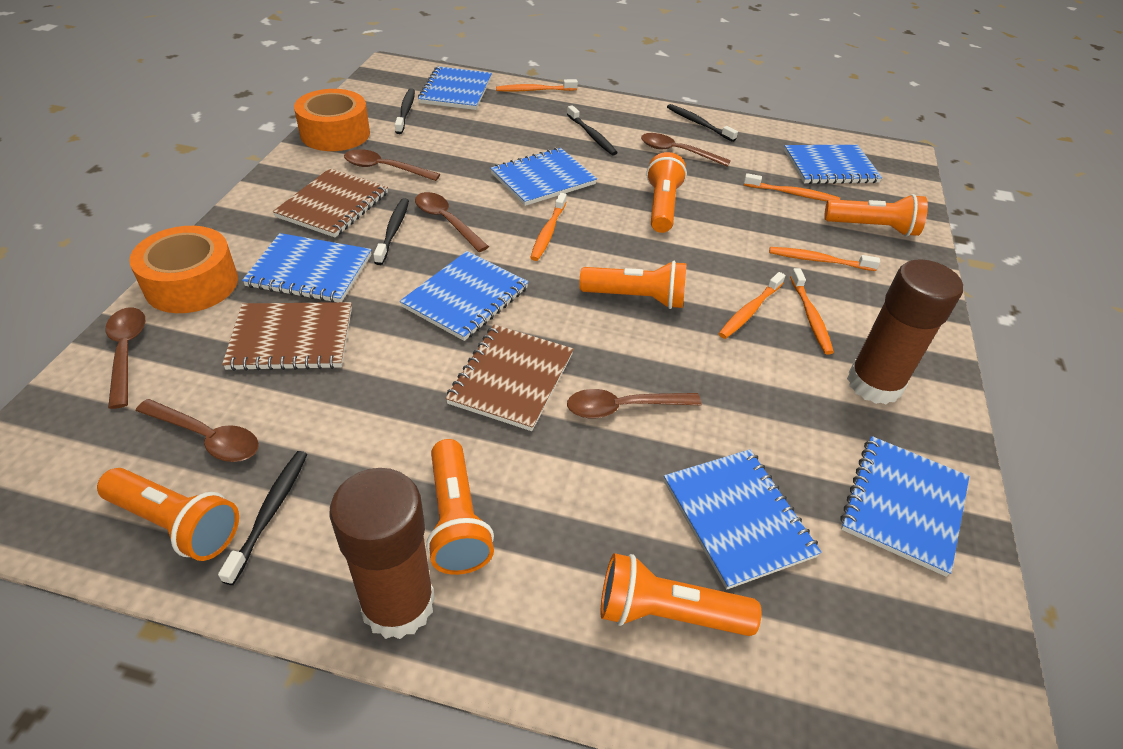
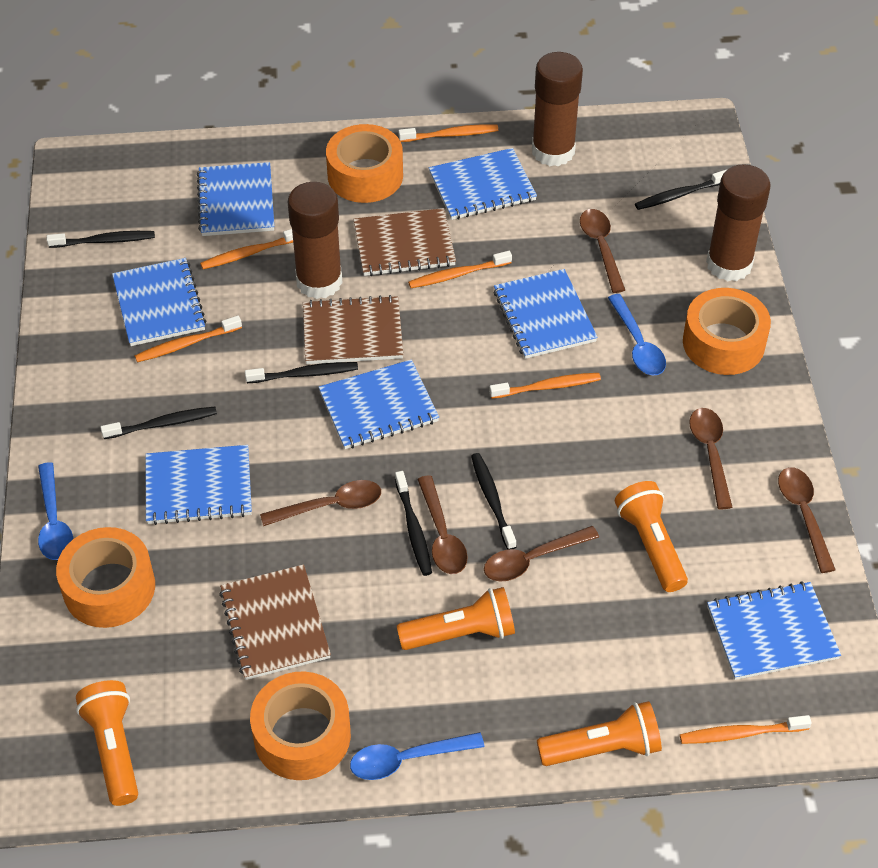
black toothbrush: [218,451,308,585] [373,198,409,265] [395,88,415,134] [567,105,618,155] [667,104,738,142] = 5 -> [47,231,155,248] [100,407,217,439] [245,362,358,383] [395,471,432,576] [471,453,516,550] [635,169,727,210] = 6
blue spoon: none = 0 -> [38,462,73,560] [350,732,485,780] [608,294,666,375] = 3
brown glue stick: [330,468,435,639] [847,259,963,405] = 2 -> [288,182,343,299] [532,52,583,166] [706,164,771,281] = 3
orange flashlight: [97,468,239,561] [426,439,494,575] [579,261,687,309] [600,553,761,636] [646,152,687,233] [824,194,928,237] = 6 -> [76,680,138,806] [397,587,515,650] [537,701,662,766] [615,481,688,592] = 4
orange tape: [129,226,238,313] [294,89,370,151] = 2 -> [56,527,155,628] [250,671,351,780] [326,124,403,203] [683,288,771,375] = 4

